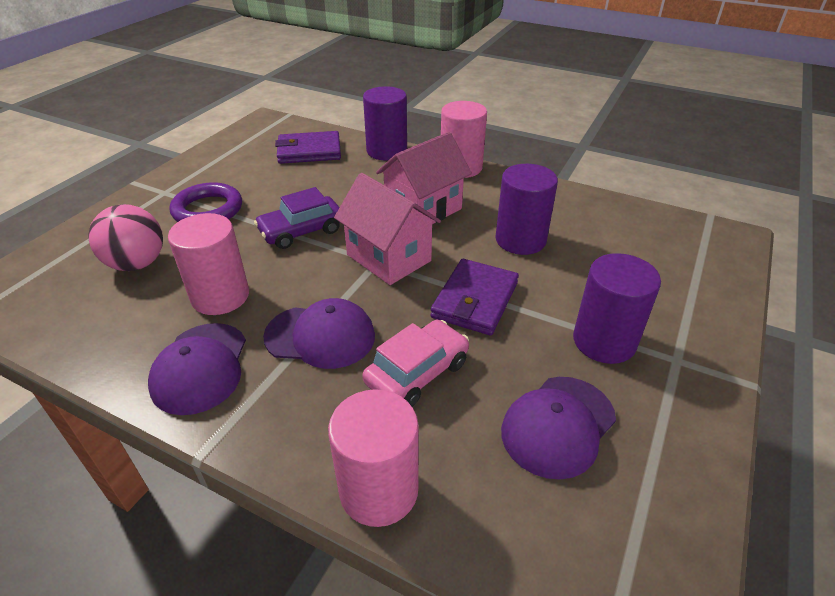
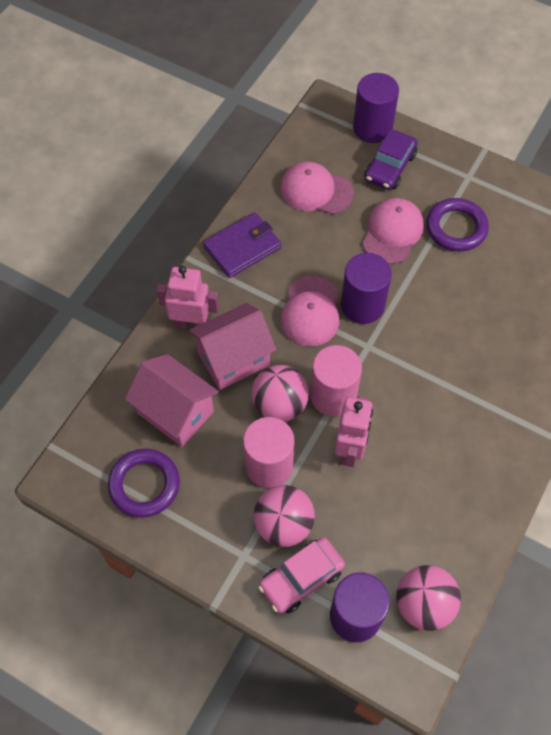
pink ball: [88,204,163,271] = 1 -> [251,365,309,422] [254,485,315,547] [396,565,461,631] = 3
pink cap: none = 0 -> [280,162,354,214] [281,276,339,346] [362,198,424,264] = 3
pink cylinder: [168,213,249,315] [328,389,419,527] [441,101,487,178] = 3 -> [243,417,295,488] [310,345,362,416] = 2
pink robot: none = 0 -> [156,266,219,328] [335,396,373,467] = 2
purple cap: [148,323,246,415] [263,298,375,369] [501,377,616,480] = 3 -> none = 0
purple ring: [170,182,242,222] = 1 -> [108,449,180,517] [426,198,489,251] = 2
purple wallet: [275,131,341,164] [430,259,519,335] = 2 -> [203,212,281,278] = 1

